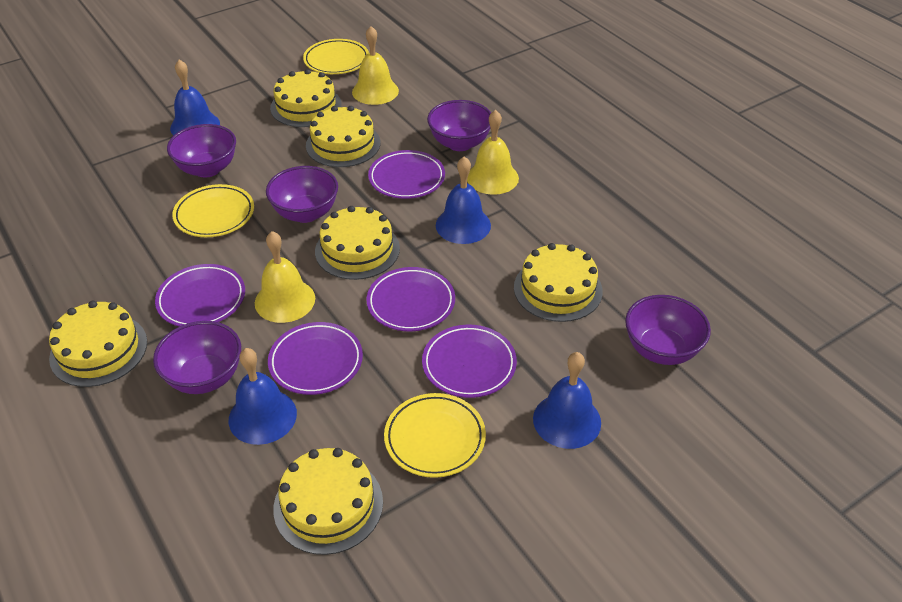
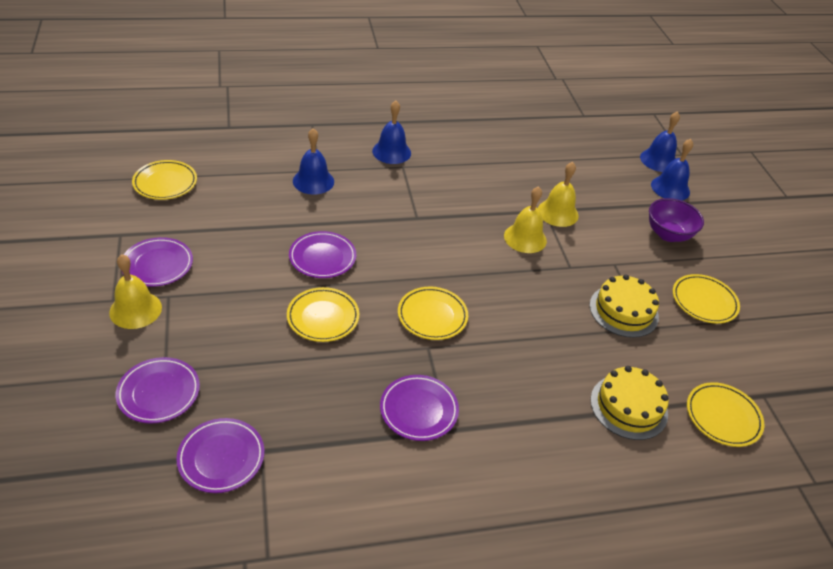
purple bowl: [153,321,241,394] [167,124,236,178] [266,166,338,223] [427,100,491,151] [625,295,711,365] = 5 -> [649,198,704,242] = 1
yellow cake: [49,301,147,387] [270,69,342,127] [273,448,383,555] [306,106,380,167] [315,206,400,280] [514,243,603,322] = 6 -> [590,275,659,338] [590,366,669,440] = 2
yellow plate: [172,184,254,237] [303,39,369,74] [384,393,486,478] = 3 -> [132,160,197,200] [287,287,359,342] [398,287,468,340] [673,274,740,324] [687,382,764,447] = 5

